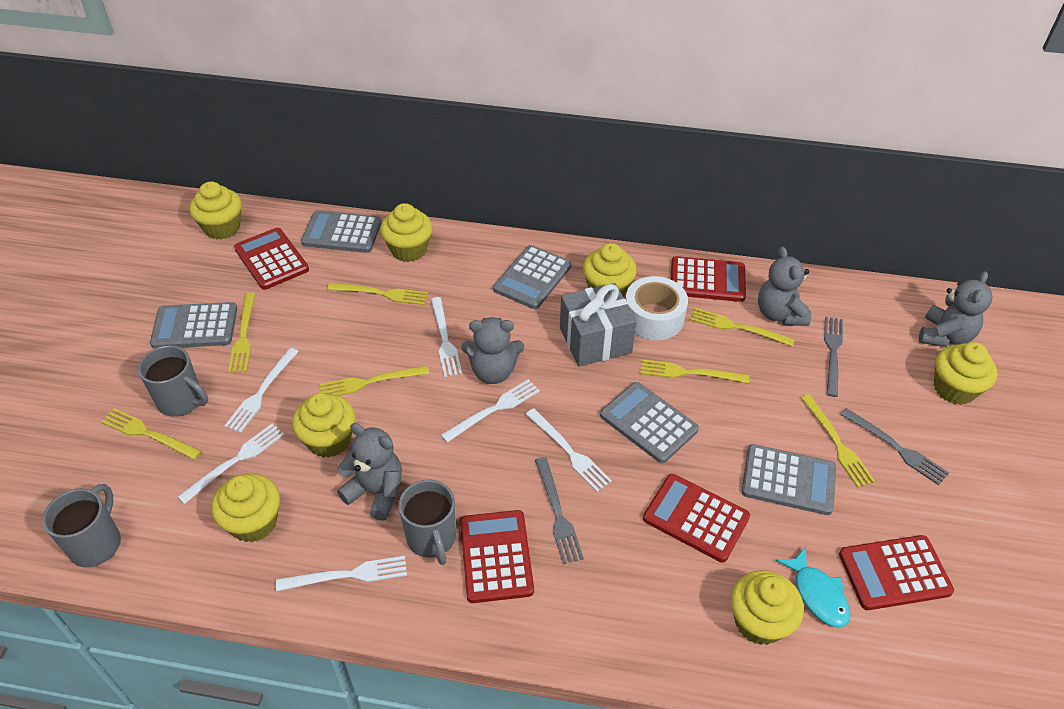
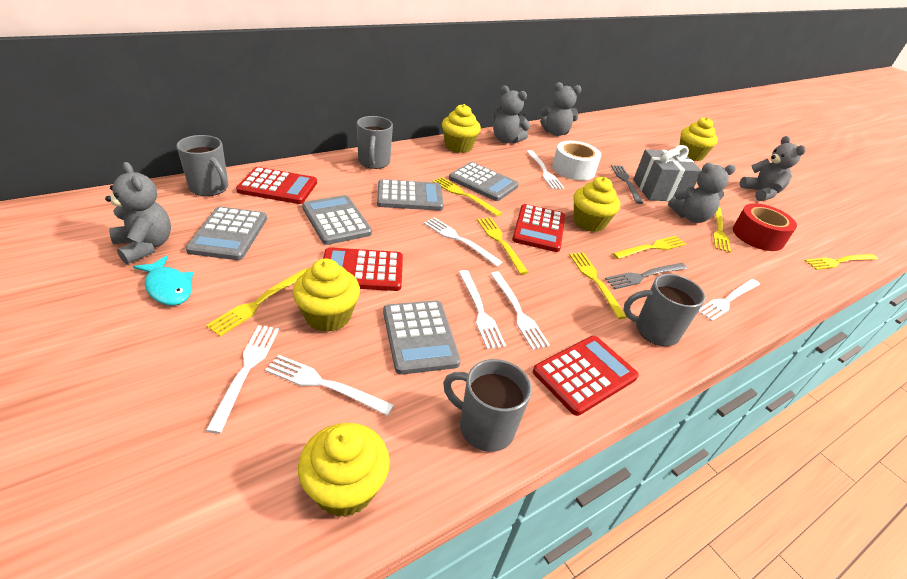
grey fork: [535,457,584,564] [824,316,843,397] [840,408,949,485] = 3 -> [605,263,688,289] [611,165,643,204] = 2
grey mug: [42,484,121,567] [138,345,208,417] [398,480,456,565] = 3 -> [177,135,228,196] [357,116,393,169] [443,359,532,452] [623,274,705,346] = 4
grey teddy bear: [337,423,402,521] [461,317,524,384] [758,247,811,326] [919,271,992,347] = 4 -> [105,162,171,264] [493,85,531,143] [540,82,582,136] [668,163,736,223] [740,136,806,201] = 5
red calculator: [234,228,309,290] [460,510,534,603] [643,474,750,563] [671,256,746,302] [839,535,954,610] = 5 -> [236,167,317,204] [323,247,403,291] [512,204,565,252] [533,336,639,416] = 4
red tape: none = 0 -> [733,203,797,251] = 1
white fork: [178,423,285,504] [225,348,299,433] [276,556,407,591] [431,297,462,377] [441,379,540,443] [526,408,612,492] = 6 -> [206,325,279,434] [265,355,394,416] [424,217,502,266] [459,270,506,349] [490,272,550,350] [526,150,564,189] [698,279,760,321] = 7
yellow cupcake: [189,182,242,239] [211,473,280,543] [292,393,355,458] [380,203,433,262] [583,243,637,297] [731,570,804,645] [934,342,998,405] = 7 -> [293,259,360,332] [298,423,390,517] [442,104,481,153] [573,177,620,232] [680,117,718,161] = 5

